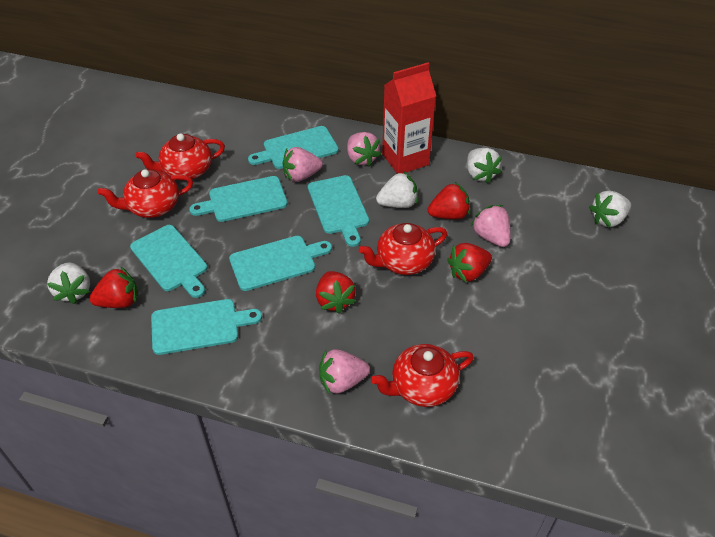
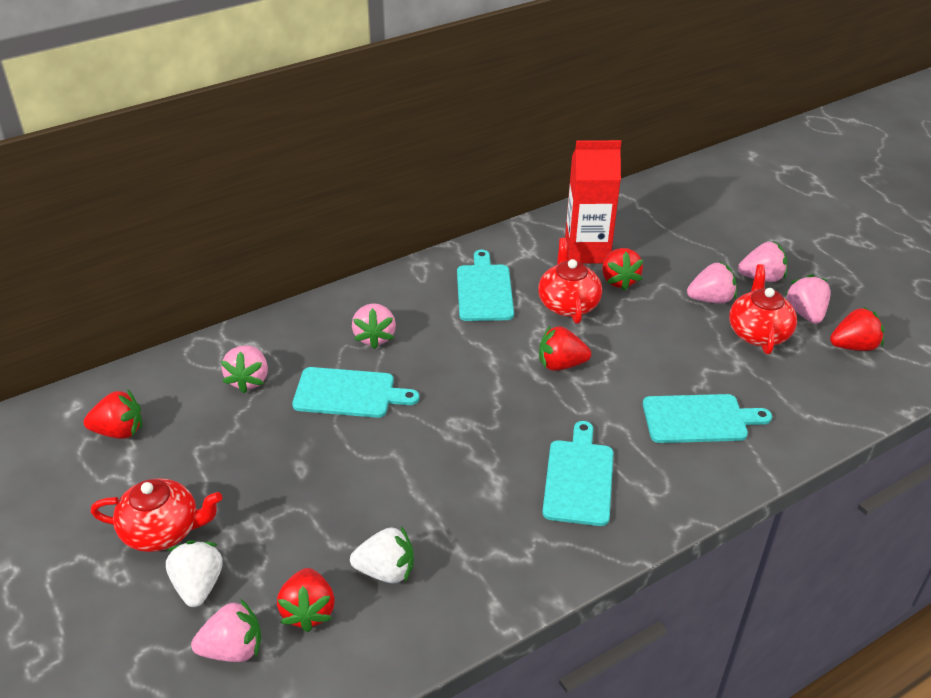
pink strawberry: [282,147,323,182] [319,349,370,395] [347,132,381,167] [471,205,511,247] = 4 -> [191,599,261,662] [221,345,268,393] [352,303,396,349] [687,262,737,304] [738,241,787,282] [785,274,831,324] = 6
red strawberry: [89,266,138,308] [316,271,356,314] [428,182,470,219] [447,243,492,283] = 4 -> [84,390,142,439] [277,568,335,632] [539,325,591,371] [602,248,643,291] [830,307,884,351] = 5
red teapot: [98,169,193,218] [135,133,225,180] [359,223,447,275] [371,344,474,407] = 4 -> [91,478,222,552] [538,238,602,324] [729,264,797,354] = 3
turquoise cutting board: [130,225,208,298] [151,299,262,355] [190,176,287,222] [229,236,332,291] [248,126,339,169] [308,175,369,247] = 6 -> [292,367,419,418] [457,250,514,321] [542,421,613,526] [643,394,772,443] = 4
white strawberry: [47,262,90,304] [376,172,418,208] [467,148,502,184] [589,191,631,228] = 4 -> [166,540,223,607] [350,526,414,583] = 2

